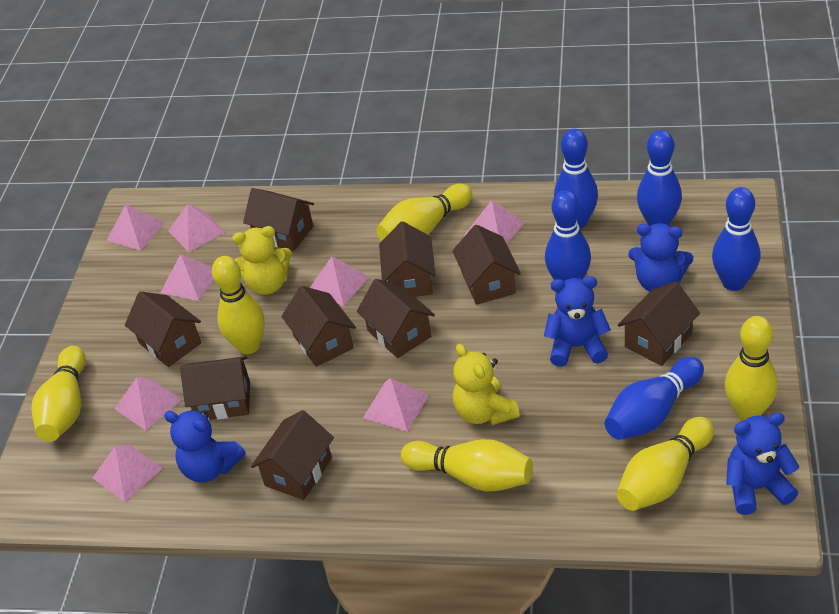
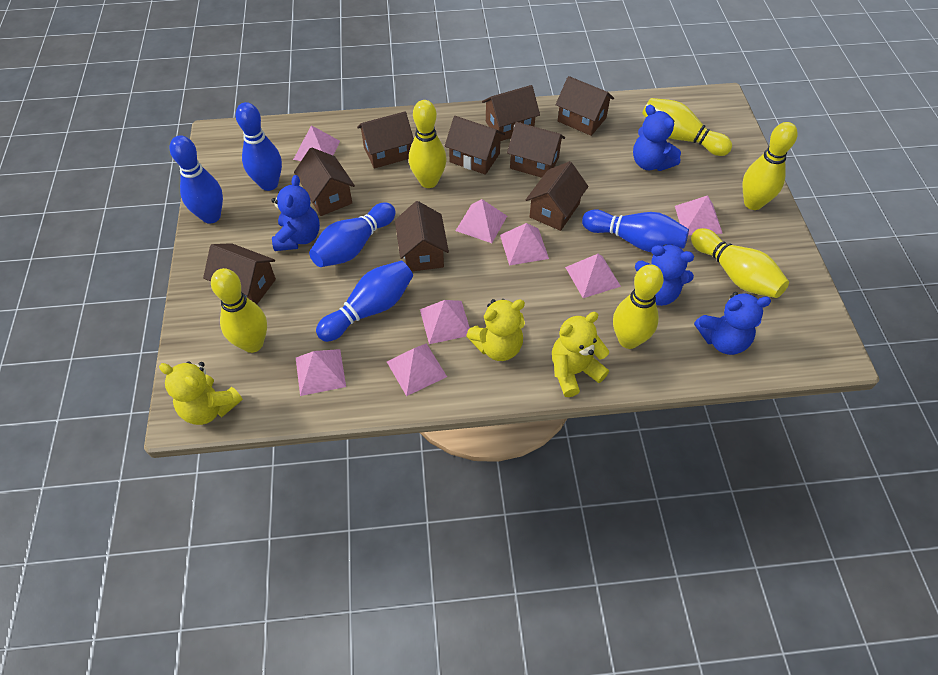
yellow teddy bear: [232,226,292,295] [453,344,520,425] = 2 -> [159,361,243,425] [466,299,525,361] [552,312,609,397] = 3

